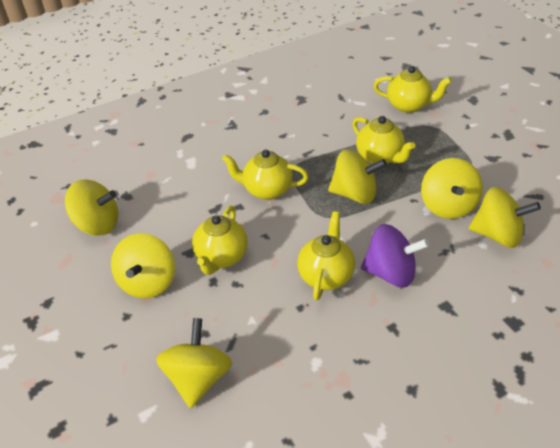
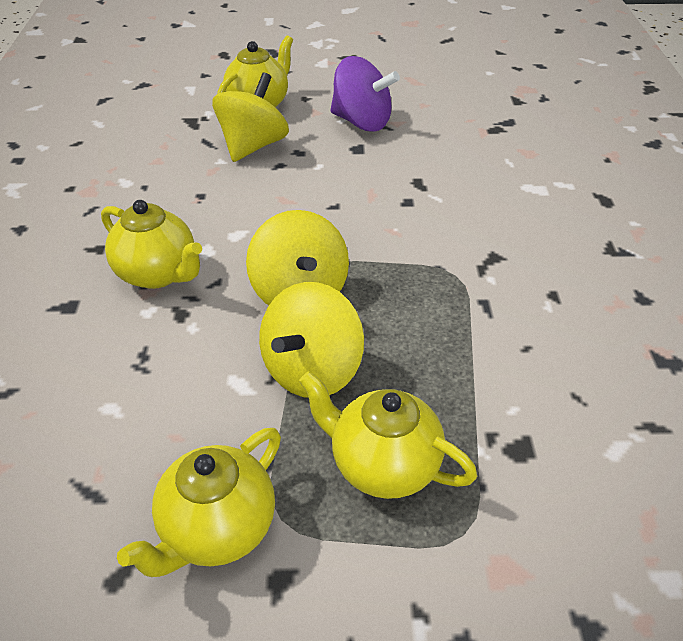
yellow spinning top: [65,180,118,236] [111,233,175,299] [156,318,232,408] [328,150,387,204] [421,158,483,219] [469,187,541,248] = 6 -> [212,72,289,162] [246,210,349,305] [259,282,364,398] = 3
yellow teapot: [192,206,248,275] [222,150,309,200] [297,211,355,300] [352,116,415,164] [374,66,452,113] = 5 -> [101,200,202,289] [117,428,281,577] [217,35,293,107] [299,372,477,499] = 4

